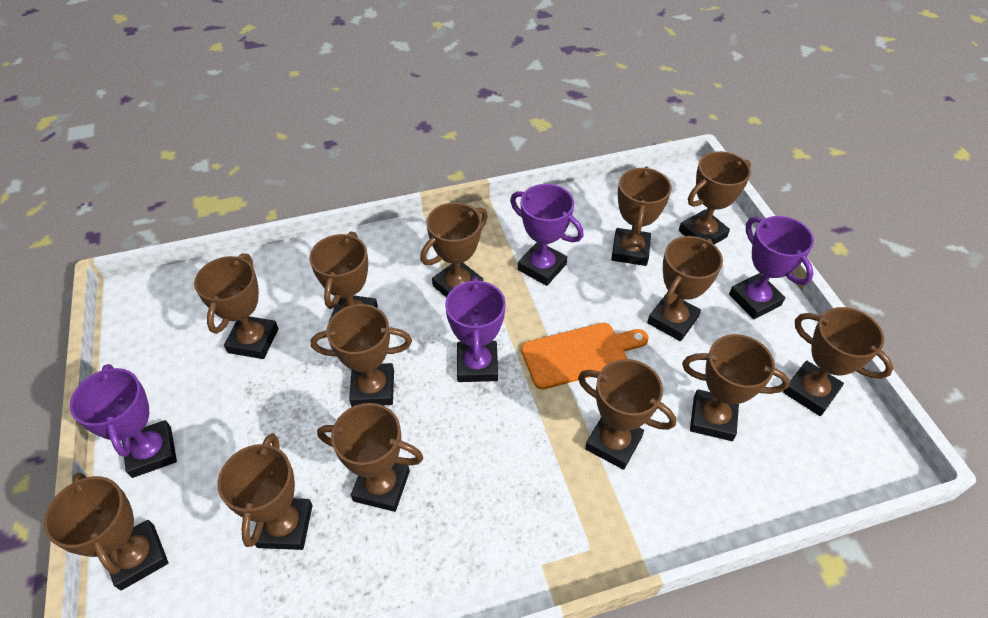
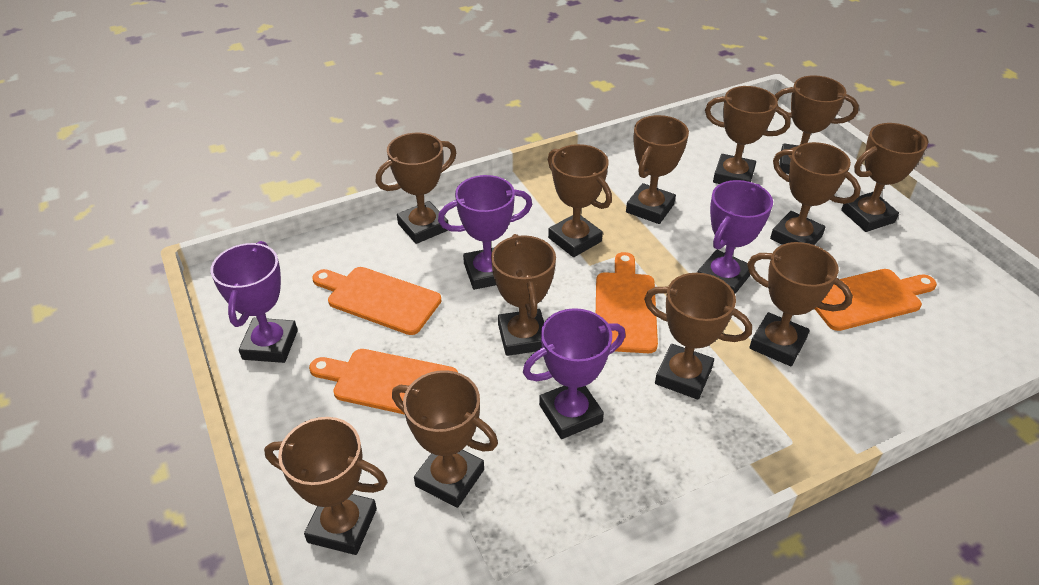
brown trophy: [44,472,168,590] [194,253,279,359] [217,434,312,550] [309,232,378,321] [311,304,412,407] [317,403,423,512] [420,202,488,298] [578,359,676,470] [611,166,672,266] [647,236,723,341] [679,151,751,245] [682,334,790,441] [783,307,893,416] = 13 -> [264,417,387,555] [376,133,456,244] [392,370,498,508] [491,234,556,356] [548,144,612,257] [626,115,689,224] [644,273,752,400] [705,86,791,184] [747,242,853,366] [770,142,861,245] [775,75,859,174] [841,123,929,232] = 12
orange cutting board: [521,323,649,390] = 1 -> [309,349,458,415] [312,267,441,335] [596,252,658,353] [814,269,937,331] = 4

